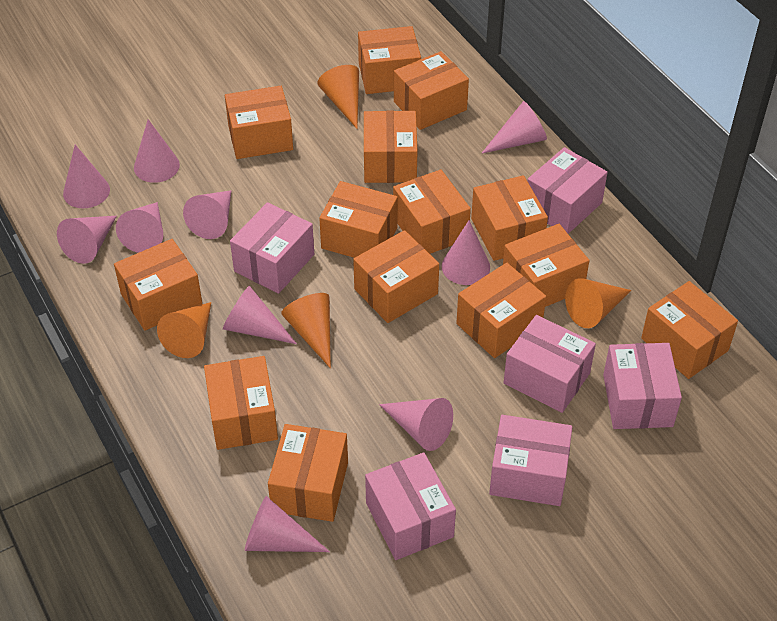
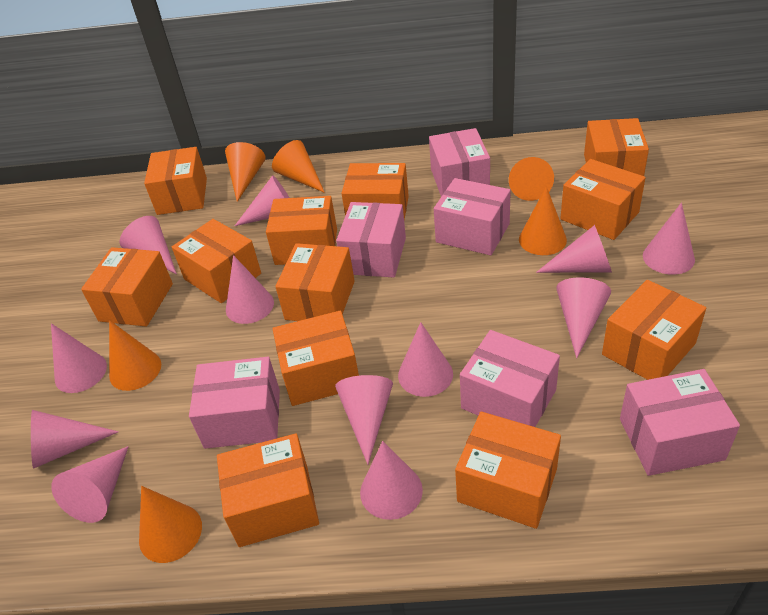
orange box: [114,239,202,331] [204,356,278,450] [225,86,293,159] [268,424,348,522] [319,181,398,258] [353,230,439,323] [358,26,421,94] [364,111,417,183] [393,170,471,254] [394,51,469,130] [456,263,546,358] [471,175,548,261] [503,224,589,307] [641,281,738,379] = 14 -> [81,247,173,327] [144,147,207,215] [172,219,261,303] [217,433,319,547] [266,196,337,265] [273,311,359,406] [275,243,355,321] [342,163,409,220] [455,412,561,529] [560,159,646,240] [584,118,649,176] [602,280,706,380] = 12
orange cone: [157,302,211,358] [281,293,331,368] [317,65,359,129] [565,278,631,328] = 4 -> [109,320,161,391] [139,486,202,563] [225,142,266,202] [272,140,325,193] [509,157,554,201] [519,186,567,255] = 6
pink cone: [57,216,117,264] [63,145,110,208] [116,202,163,253] [134,119,180,183] [183,191,231,239] [223,286,297,344] [245,496,330,552] [379,398,453,451] [442,220,490,285] [481,101,547,154] = 10 -> [31,410,119,469] [51,323,107,393] [51,446,129,523] [120,216,177,274] [226,255,274,324] [235,175,290,226] [335,375,393,465] [360,441,423,520] [398,322,453,397] [536,225,612,273] [556,278,611,358] [643,203,695,275] = 12

